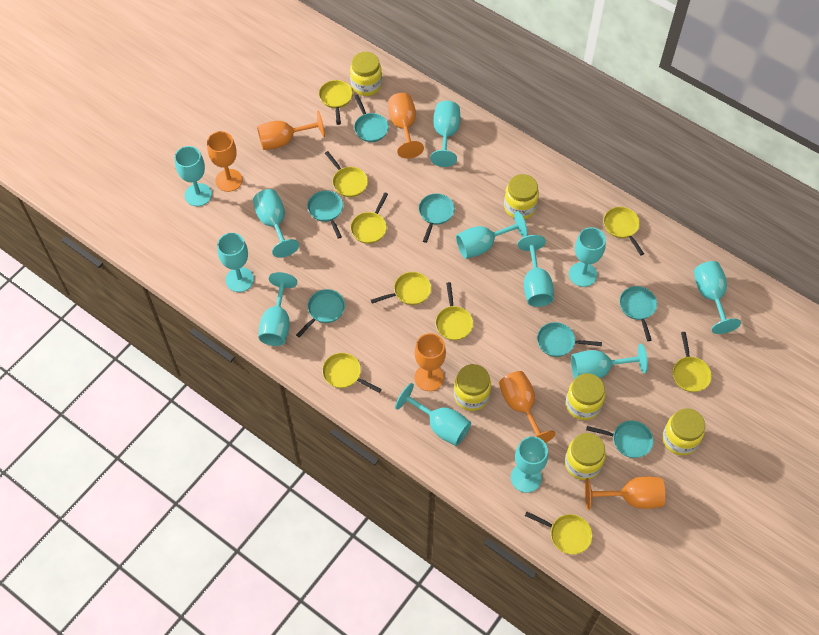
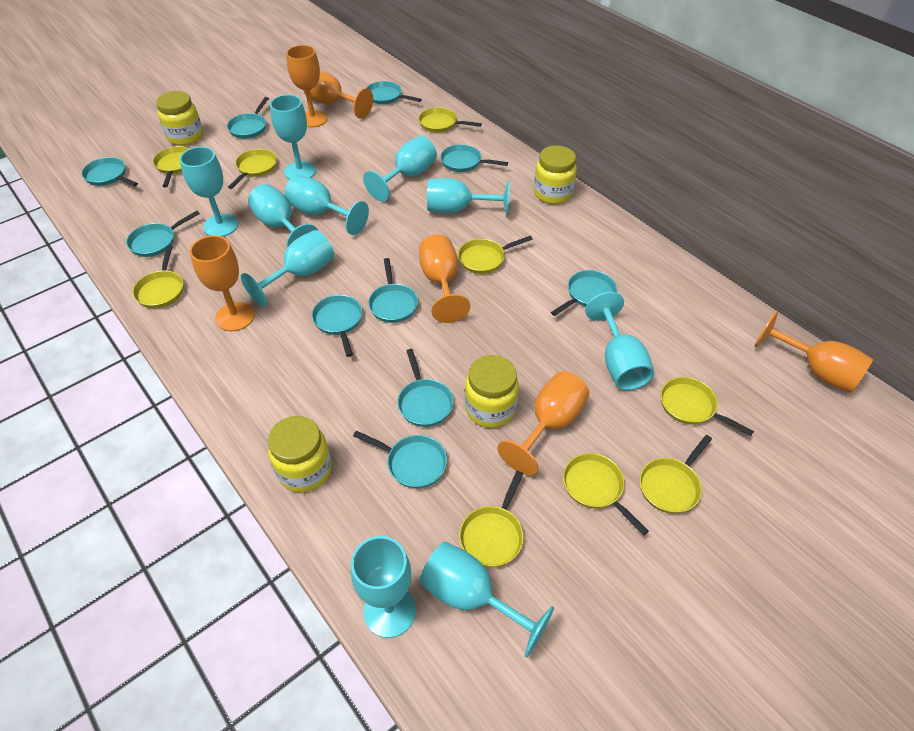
turquoise goblet: [175,146,212,206] [217,233,254,292] [253,189,299,258] [258,272,297,346] [395,383,471,446] [430,101,460,167] [456,211,528,259] [511,436,548,493] [517,235,554,307] [569,227,606,287] [571,344,648,379] [694,261,741,334] = 12 -> [180,147,238,237] [241,230,334,307] [248,184,318,247] [270,95,316,180] [284,175,369,235] [351,536,416,638] [363,136,437,202] [420,542,554,658] [427,178,510,216] [585,292,654,390] = 10
turquoise pan: [296,289,345,337] [307,190,343,239] [354,95,389,142] [419,193,455,243] [537,322,602,357] [586,421,653,458] [619,286,657,341] = 7 -> [82,157,138,186] [126,211,200,257] [227,97,269,139] [312,295,362,357] [353,431,447,488] [366,81,422,104] [368,258,418,323] [397,349,454,427] [440,144,508,172] [551,270,617,316] = 10
yellow jar: [350,52,382,96] [454,364,491,411] [504,174,539,219] [565,433,606,480] [566,373,605,420] [663,408,705,455] = 6 -> [156,91,203,146] [268,416,332,492] [464,355,519,428] [534,146,577,204] = 4

